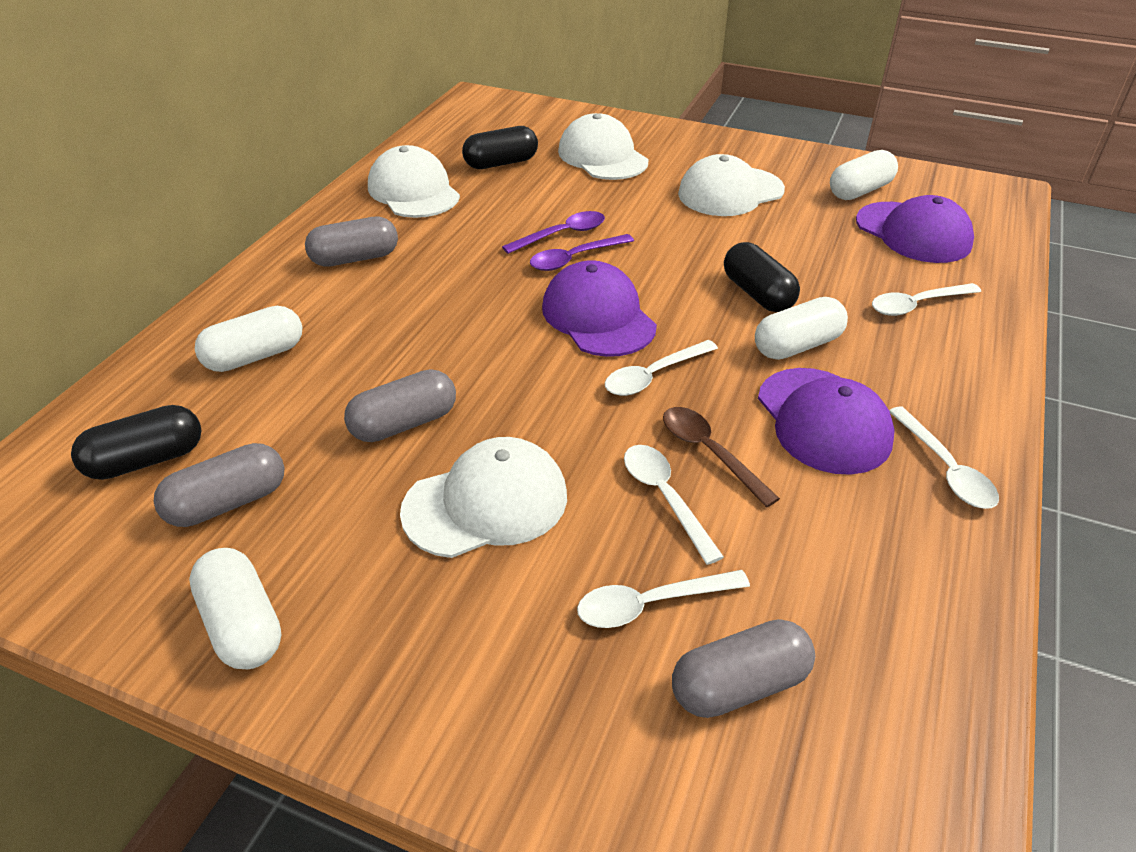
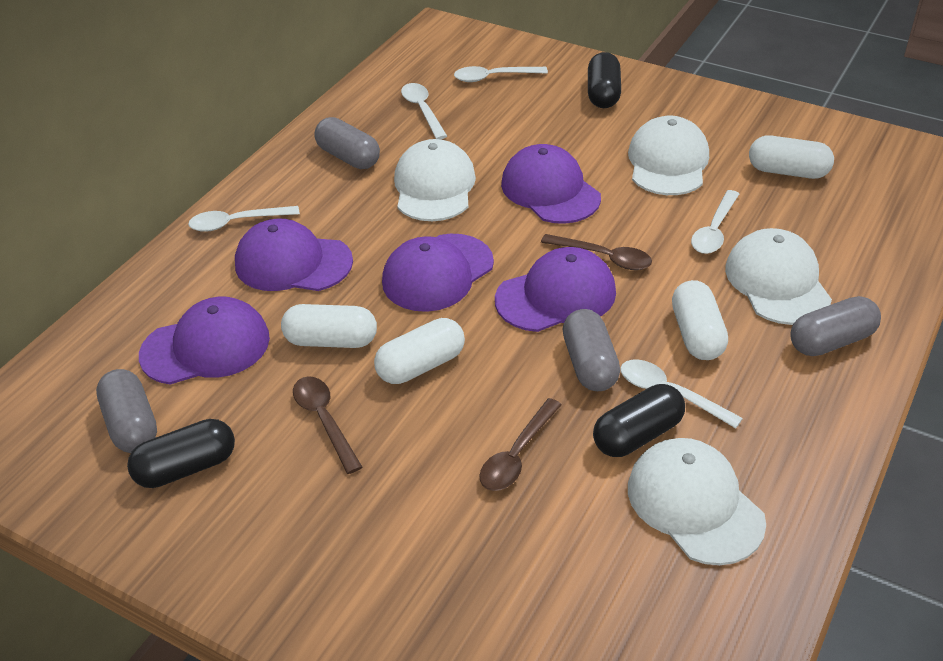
brown spoon: [663,407,780,507] = 1 -> [293,377,362,474] [479,398,562,491] [541,234,652,270] = 3
purple cap: [542,260,657,357] [758,368,895,475] [856,195,974,263] = 3 -> [139,297,270,385] [235,219,353,291] [382,234,494,312] [495,247,616,332] [501,144,601,224] = 5
purple spoon: [502,211,605,254] [530,234,634,271] = 2 -> none = 0

